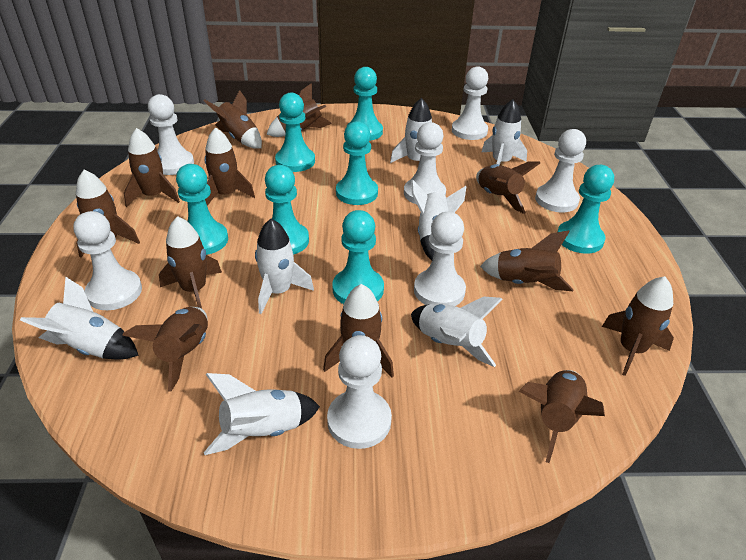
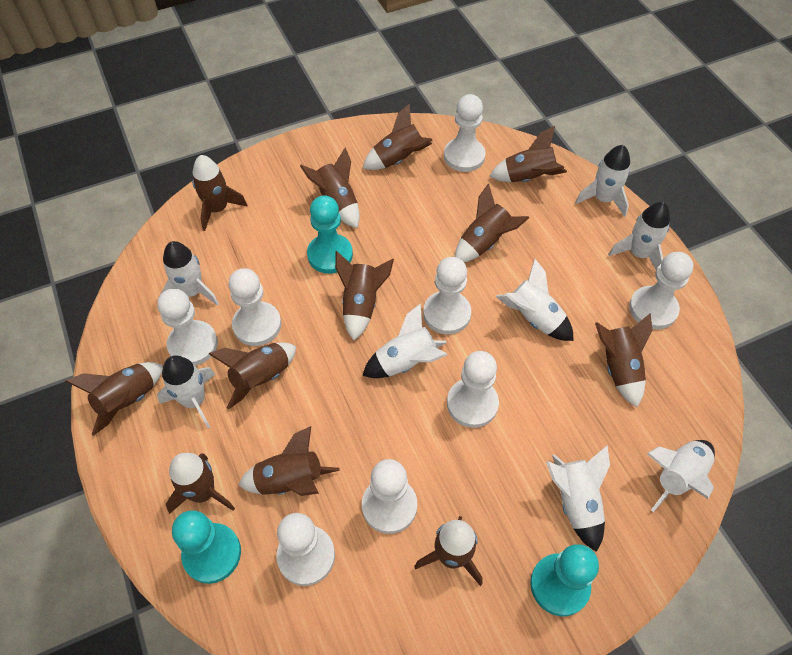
turquoise pawn: [176,164,228,255] [265,165,309,255] [275,92,315,172] [332,210,384,304] [336,121,378,205] [347,67,383,141] [558,165,614,254] = 7 -> [172,510,241,584] [307,195,353,274] [530,544,599,616] = 3
white pawn: [73,211,142,310] [148,94,194,175] [327,335,392,449] [404,122,446,204] [414,212,466,306] [452,66,488,140] [535,129,586,213] = 7 -> [157,289,218,366] [228,268,281,346] [276,513,335,586] [362,459,417,534] [423,257,471,335] [444,94,486,172] [447,351,499,428] [629,252,693,330] = 8
white rocket: [20,277,139,360] [204,373,320,455] [255,219,314,314] [390,98,432,163] [411,179,466,260] [411,297,502,367] [482,99,527,166] = 7 -> [157,355,215,428] [160,241,219,306] [362,303,447,378] [496,259,574,341] [546,446,610,552] [575,145,630,217] [608,202,670,270] [647,440,715,512] = 8

